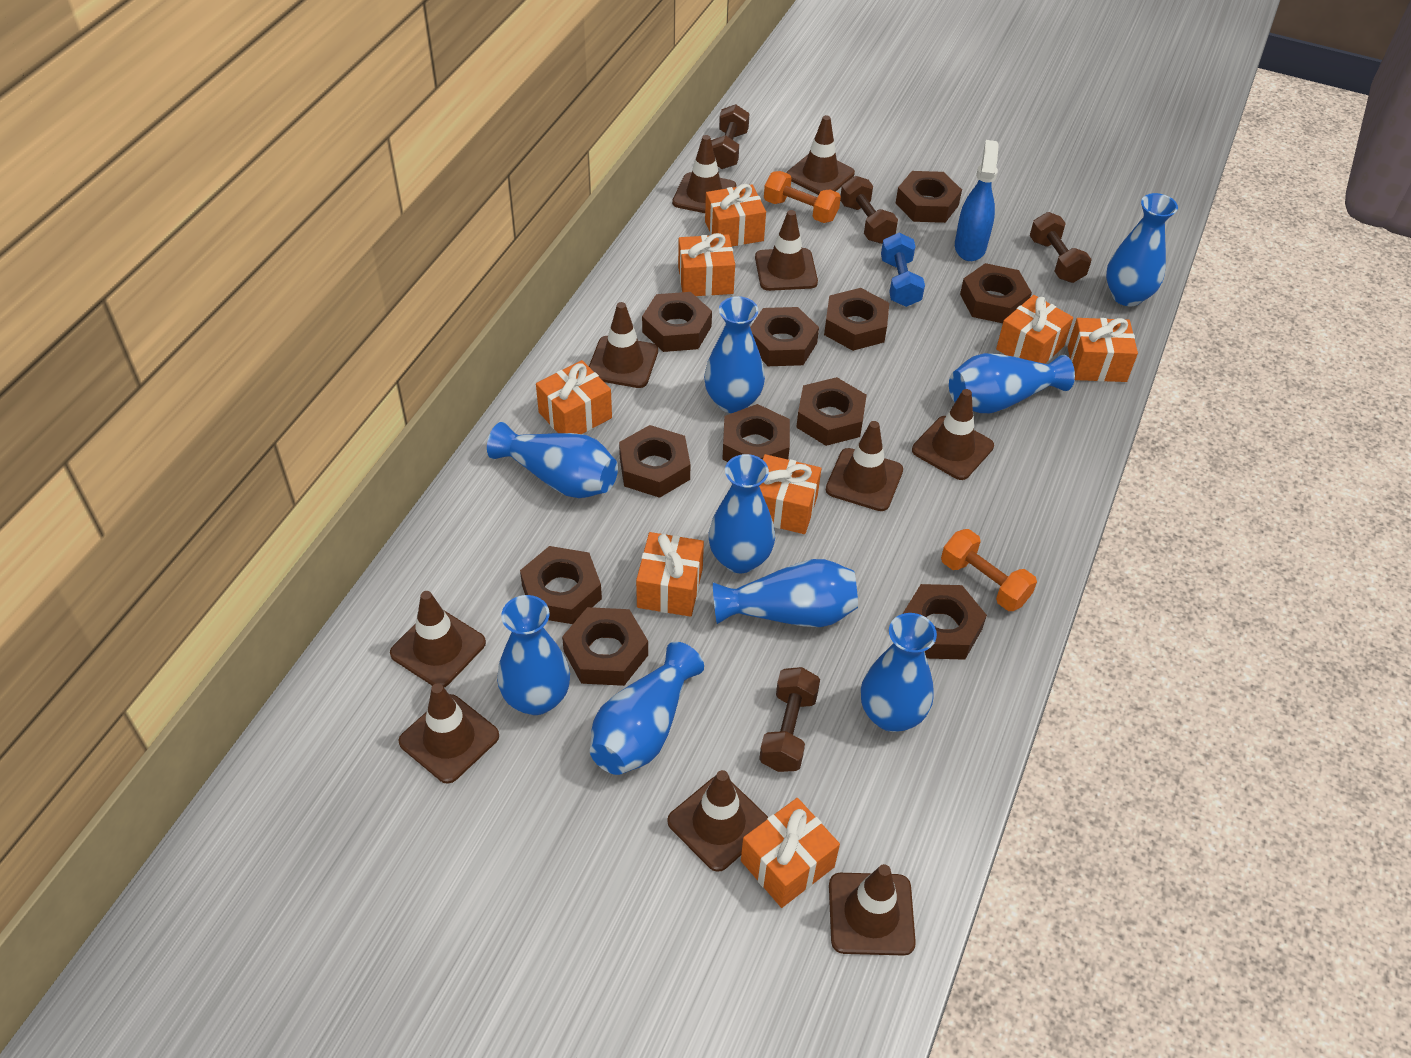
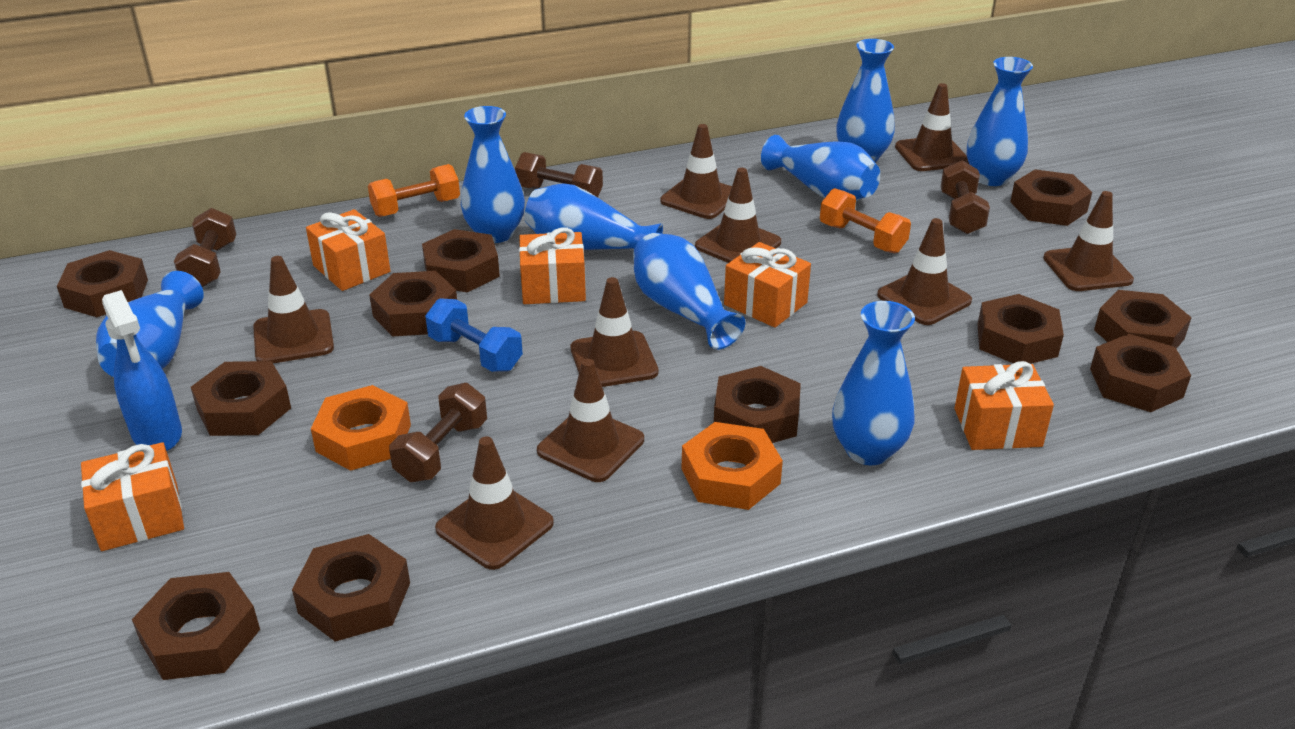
blue vase: [487,422,618,498] [497,595,570,715] [590,642,704,775] [704,296,765,413] [709,454,775,573] [713,559,858,627] [861,613,937,732] [949,353,1075,413] [1106,193,1178,306] = 9 -> [96,271,204,377] [461,106,525,243] [524,183,663,250] [633,233,745,350] [761,135,880,201] [832,301,915,465] [836,39,895,163] [967,57,1033,186] = 8
brown traffic cone: [390,591,486,687] [398,683,499,784] [589,302,658,388] [667,770,768,872] [672,135,736,213] [755,210,818,291] [786,115,855,195] [826,421,903,511] [829,864,916,956] [912,389,994,480] = 10 -> [253,256,334,363] [435,436,554,570] [537,359,644,482] [571,277,659,387] [660,124,732,219] [695,168,781,263] [877,218,972,325] [895,83,969,171] [1043,191,1134,291] = 9
orange gift: [536,360,612,434] [636,532,704,617] [678,233,735,296] [705,184,766,246] [741,798,840,908] [759,454,821,534] [996,295,1073,364] [1068,318,1138,382] = 8 -> [81,442,184,551] [306,209,390,291] [519,228,586,304] [724,242,811,328] [954,361,1054,450] = 5
orange nut: none = 0 -> [311,385,411,471] [682,422,783,510] = 2

